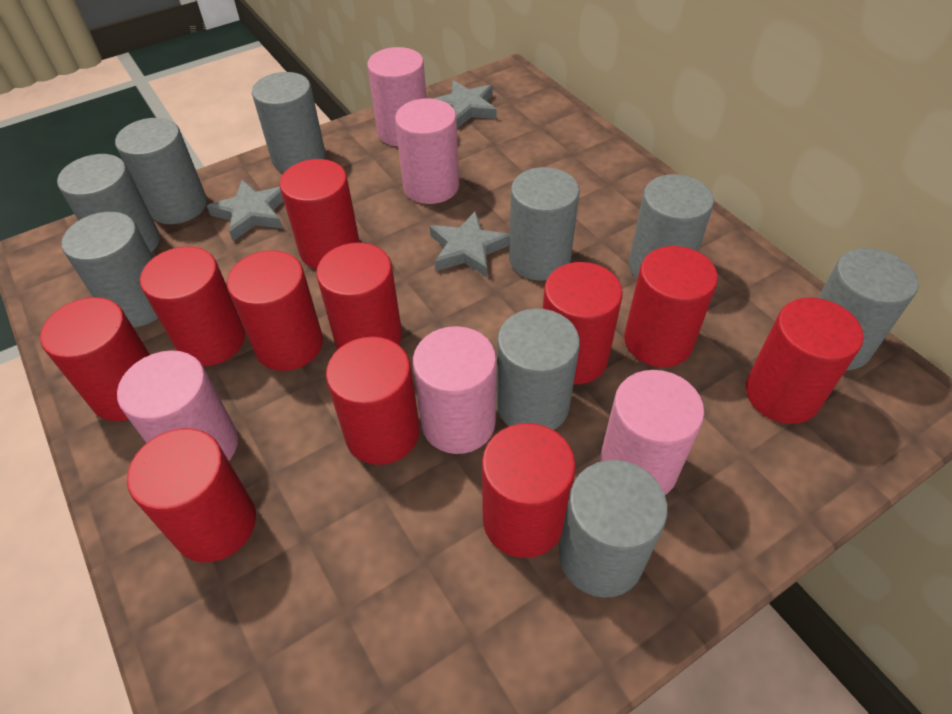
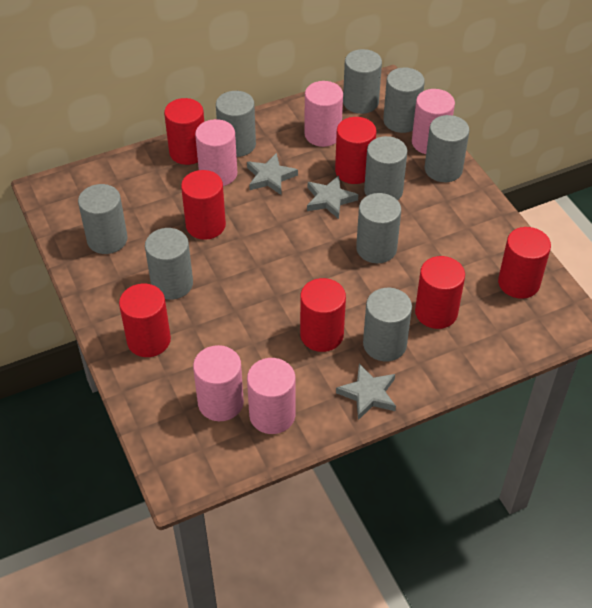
red cylinder: [40,297,150,421] [127,428,256,562] [140,246,245,366] [227,250,323,371] [280,159,360,270] [316,243,402,349] [326,336,420,465] [482,423,576,558] [543,262,623,384] [624,246,718,367] [746,298,864,424] = 11 -> [119,284,171,357] [164,98,204,165] [181,170,226,240] [300,278,346,352] [335,117,376,184] [415,256,465,329] [498,227,551,299] = 7

